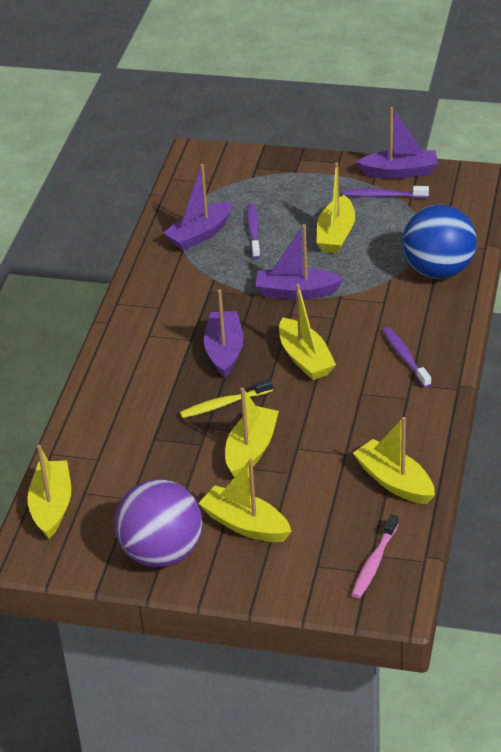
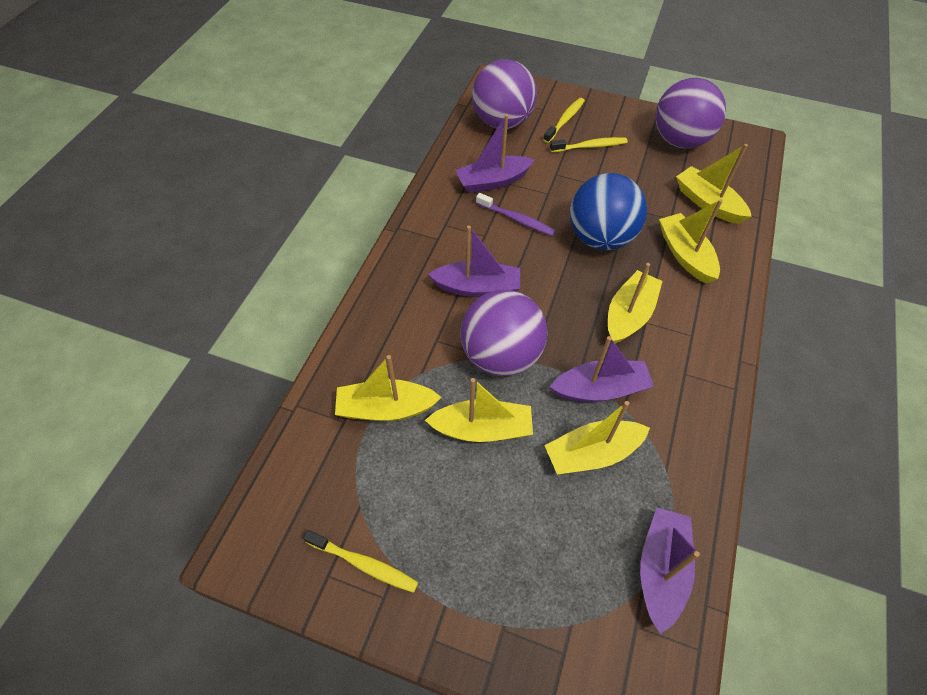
pink toothbrush: [352,514,398,598] = 1 -> none = 0
purple ball: [114,479,202,567] = 1 -> [460,290,547,376] [472,59,537,129] [655,78,726,148] = 3
purple toothbrush: [246,204,261,259] [344,186,429,198] [382,327,431,388] = 3 -> [476,193,556,236] = 1
yellow toothbrush: [180,379,273,418] = 1 -> [303,530,418,593] [543,98,585,143] [550,137,628,152] = 3

